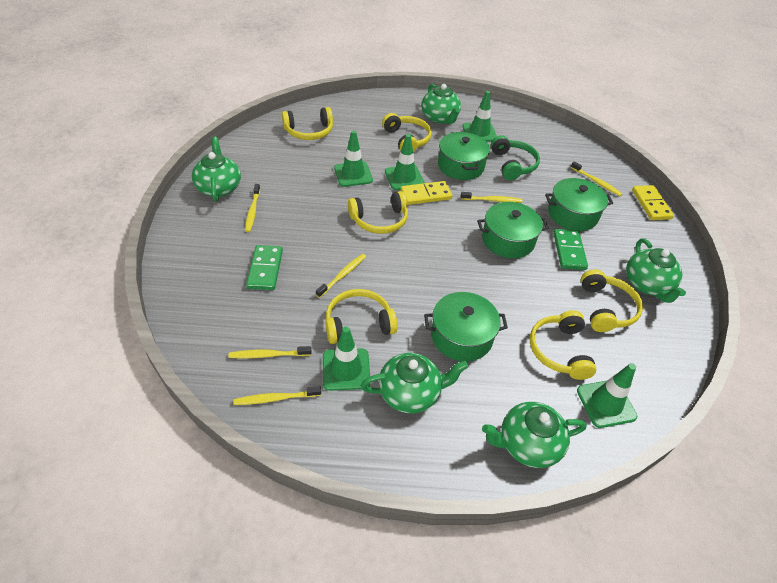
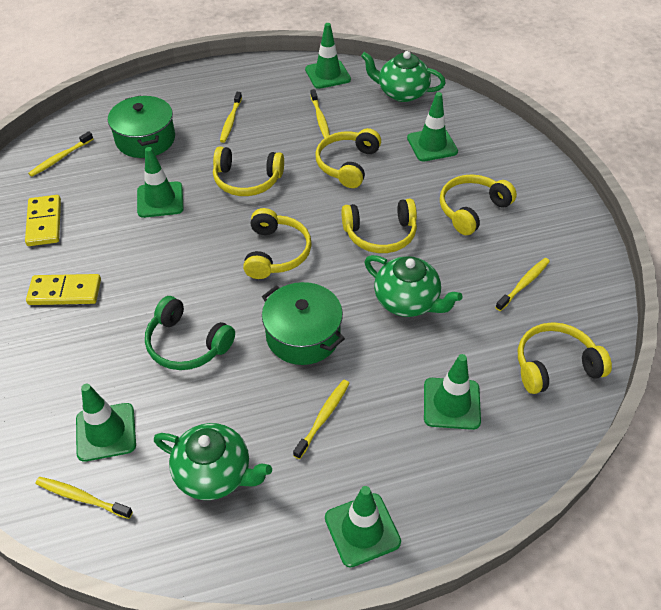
green domino: [246,245,283,290] [553,229,588,270] = 2 -> none = 0
green pot: [424,292,508,362] [438,132,490,180] [477,202,549,258] [545,178,613,231] = 4 -> [108,96,175,158] [262,282,345,365] = 2
green teapot: [192,137,241,202] [361,353,468,413] [421,84,461,124] [482,402,587,468] [626,239,686,303] = 5 -> [154,423,272,500] [361,51,446,102] [365,255,463,317] = 3
green traffic cone: [323,327,370,391] [334,130,373,187] [385,134,425,190] [462,91,497,142] [577,363,637,428] = 5 -> [76,384,136,462] [137,147,184,218] [305,23,351,89] [325,486,401,568] [407,92,458,161] [424,354,481,430] = 6

